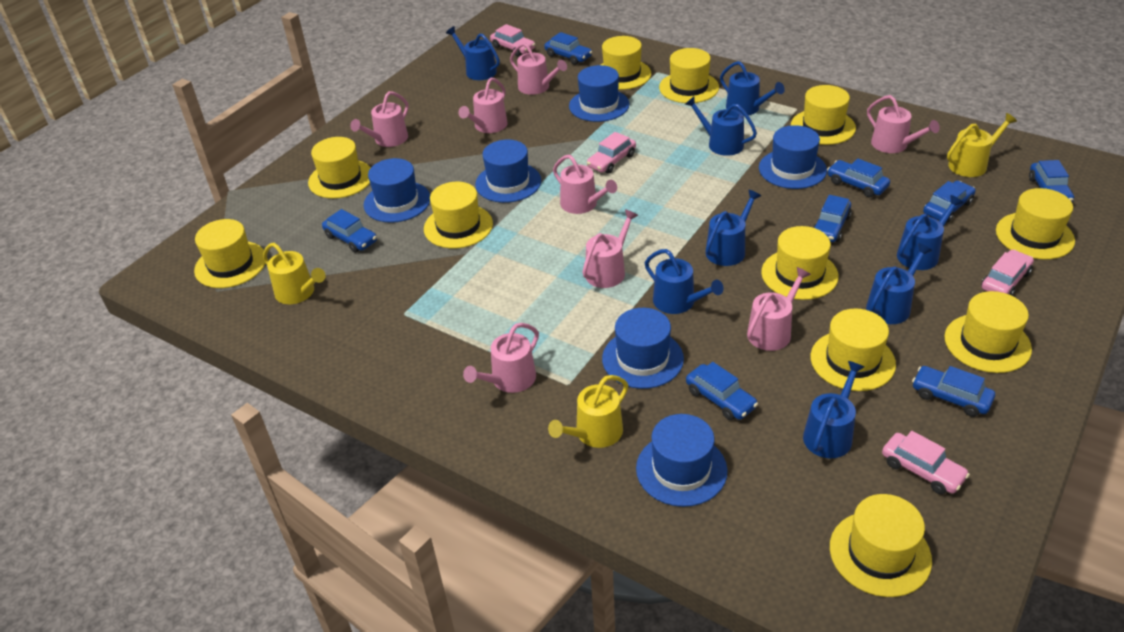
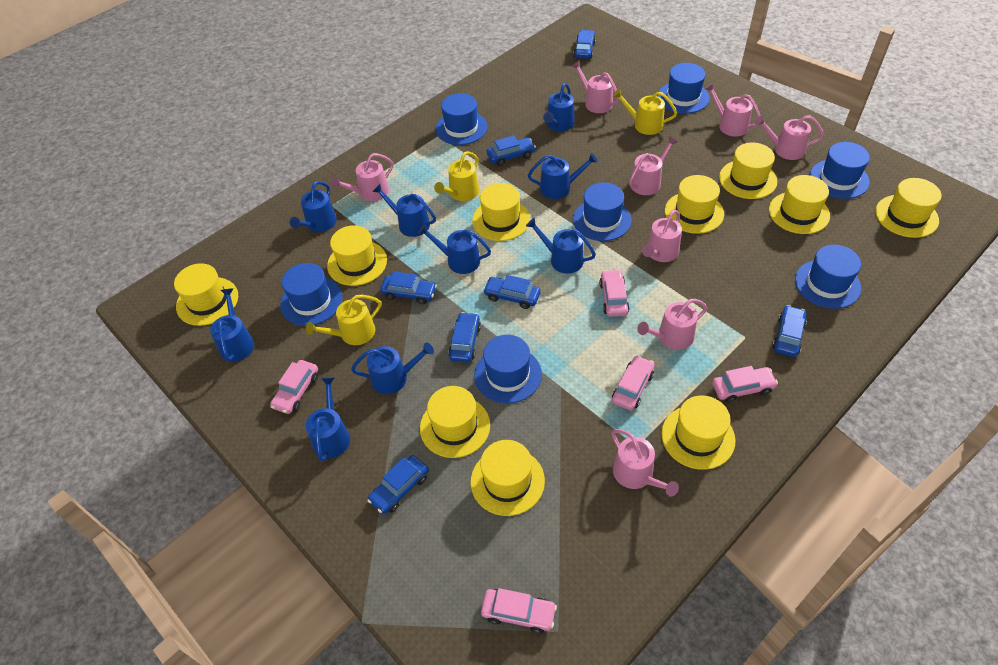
blue car: [322,209,377,253] [544,32,592,65] [686,362,758,420] [813,195,852,242] [827,159,890,197] [912,366,995,417] [923,181,976,223] [1029,160,1074,202] = 8 -> [367,455,429,514] [380,271,437,304] [448,312,481,363] [483,275,540,309] [487,135,536,166] [573,30,596,59] [772,305,807,357] = 7
blue hat: [363,158,430,223] [475,140,541,203] [569,65,629,122] [602,308,684,389] [636,414,728,507] [759,125,827,189] = 6 -> [280,263,343,326] [435,93,487,145] [474,335,542,404] [573,182,632,241] [658,63,710,114] [795,245,861,309] [810,142,870,199] = 7
blue watering can: [446,26,500,80] [645,249,724,314] [685,96,757,156] [705,190,761,266] [720,61,785,116] [803,361,864,458] [866,243,933,324] [897,195,964,270] = 8 -> [210,288,254,362] [290,181,337,232] [306,377,350,462] [351,342,434,394] [372,184,436,237] [418,224,491,274] [526,218,596,274] [528,153,598,199] [543,83,575,131] = 9
pink car: [490,24,535,56] [587,132,636,173] [882,431,970,494] [981,250,1034,296] = 4 -> [270,360,318,414] [481,588,557,634] [599,269,630,317] [612,355,655,410] [712,366,778,403] = 5
yellow hat: [194,219,266,288] [308,137,371,199] [424,182,493,248] [601,36,651,90] [659,48,719,103] [761,226,839,300] [791,85,856,145] [811,308,896,391] [830,494,932,597] [944,291,1032,373] [996,188,1075,260] = 11 -> [174,263,238,326] [327,225,387,286] [420,386,490,458] [471,440,545,516] [472,183,530,241] [661,395,736,470] [665,175,724,234] [719,143,777,199] [769,175,830,234] [876,178,941,238] = 10

